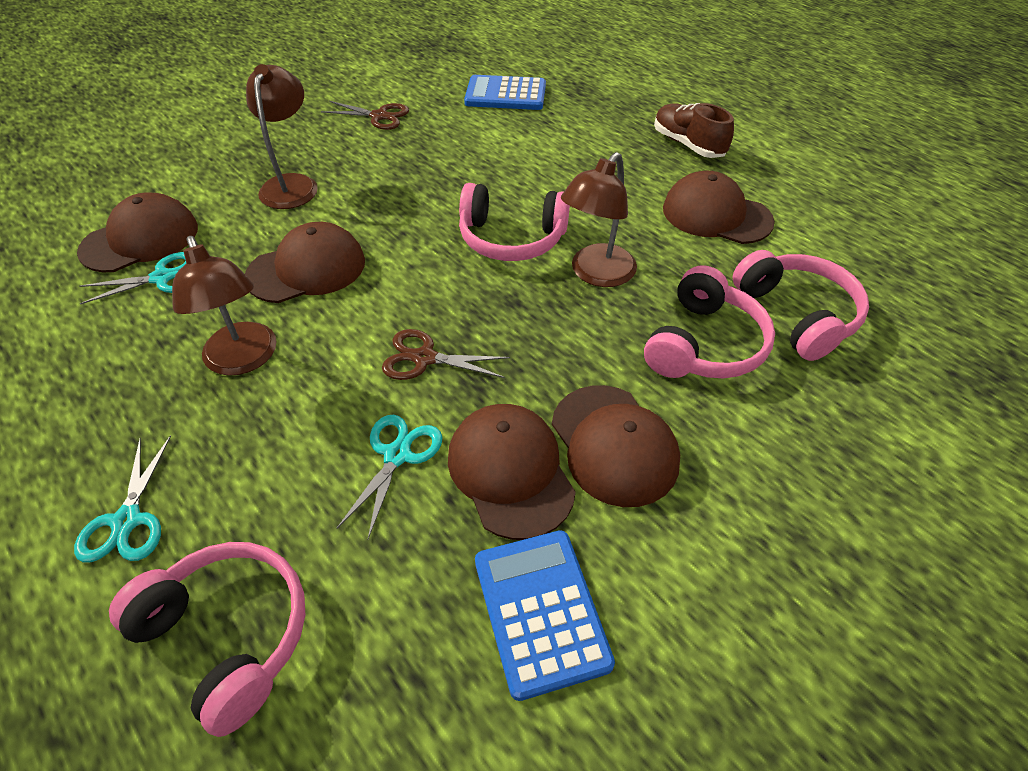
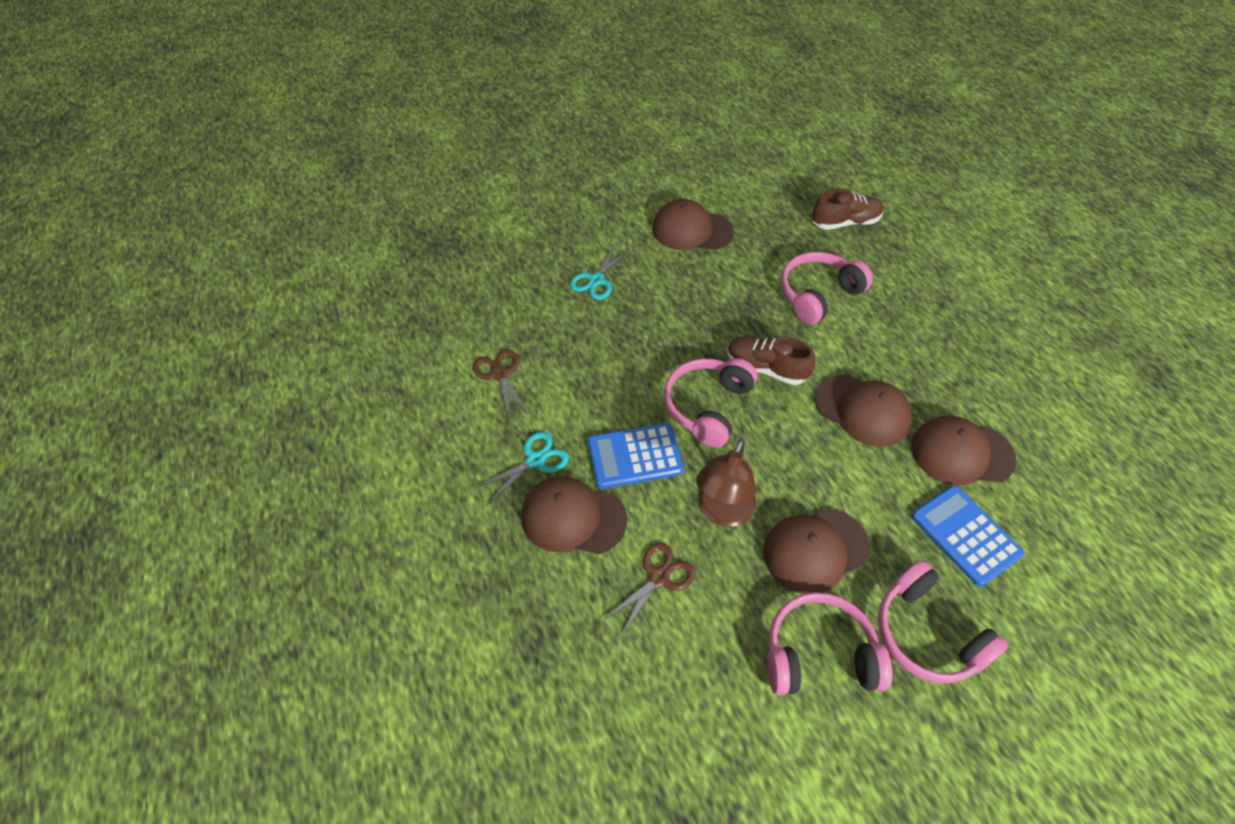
brown lamp: [172,236,277,376] [246,64,318,209] [561,152,637,287] = 3 -> [696,439,756,527] = 1
brown shoe: [654,103,734,158] = 1 -> [727,336,815,385] [812,189,884,230] = 2
turquoise scissors: [74,435,171,562] [79,252,186,304] [337,415,442,539] = 3 -> [475,432,569,503] [570,244,630,300] = 2

